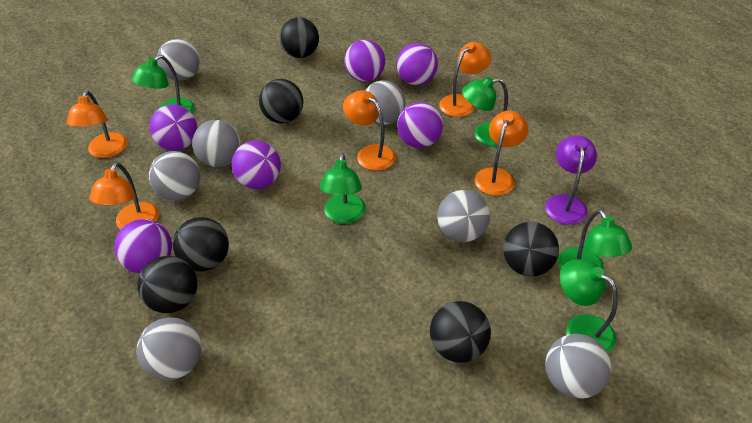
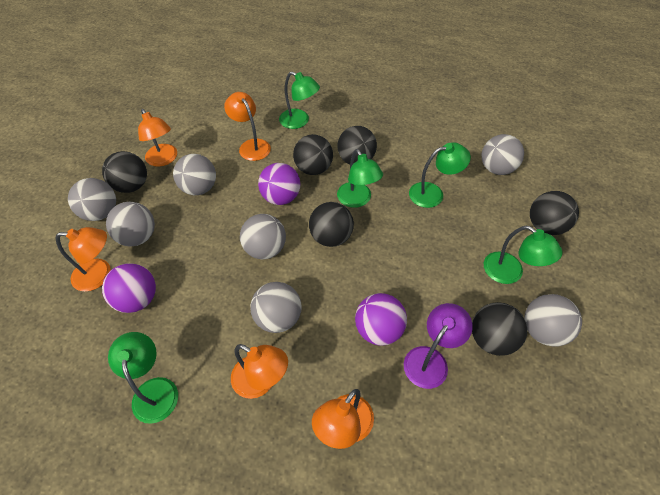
purple ball: [114,219,172,273] [149,104,197,151] [232,141,281,189] [344,40,385,82] [396,43,438,85] [397,102,443,148] = 6 -> [102,263,156,313] [258,163,300,205] [355,293,407,346] = 3

